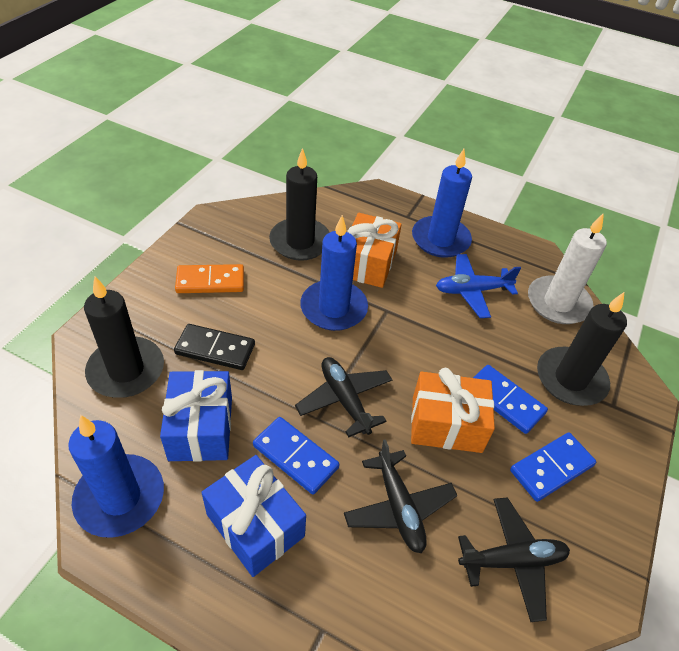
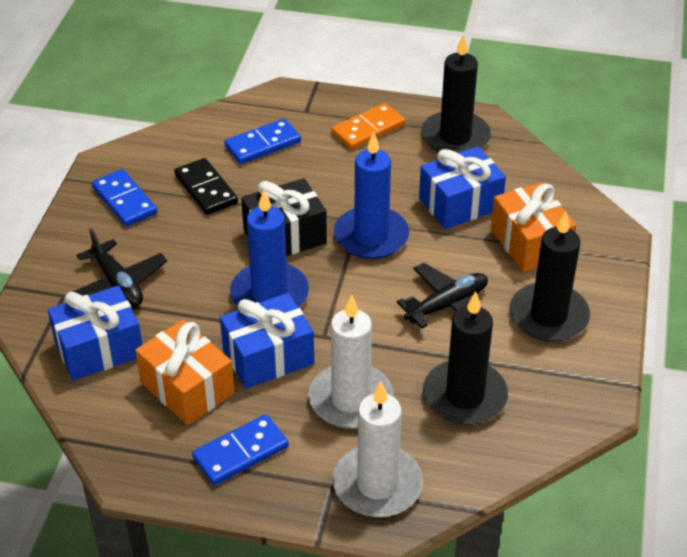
black gift: none = 0 -> [241,178,327,256] = 1
black plane: [295,357,392,437] [344,439,457,553] [458,497,570,622] = 3 -> [73,228,167,306] [397,263,488,329] = 2
blue candle: [68,415,164,538] [300,215,368,331] [412,149,472,258] = 3 -> [230,190,309,308] [334,132,409,259] = 2
blue gift: [160,370,232,462] [201,455,306,577] = 2 -> [48,285,142,381] [220,293,314,389] [419,146,506,229] = 3
blue plane: [436,254,521,318] = 1 -> none = 0
white candle: [528,213,607,324] = 1 -> [308,294,394,429] [333,381,423,517] = 2

